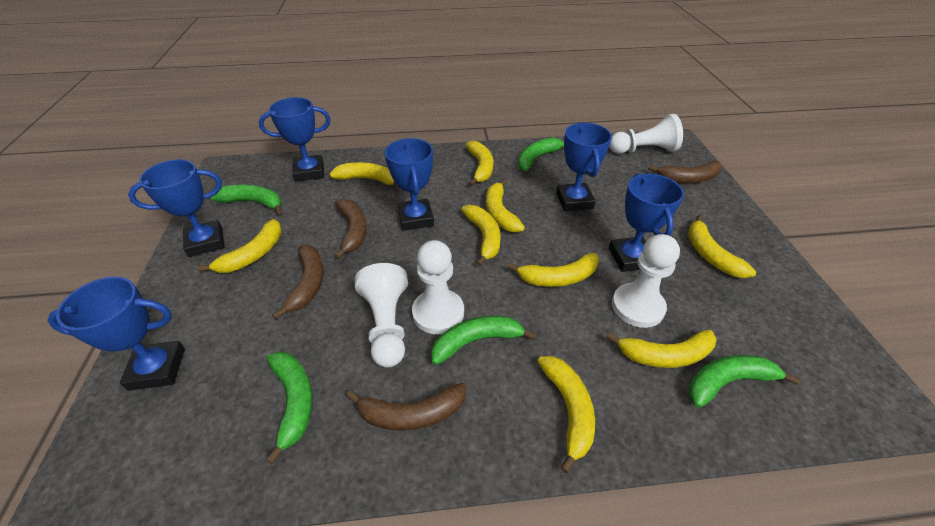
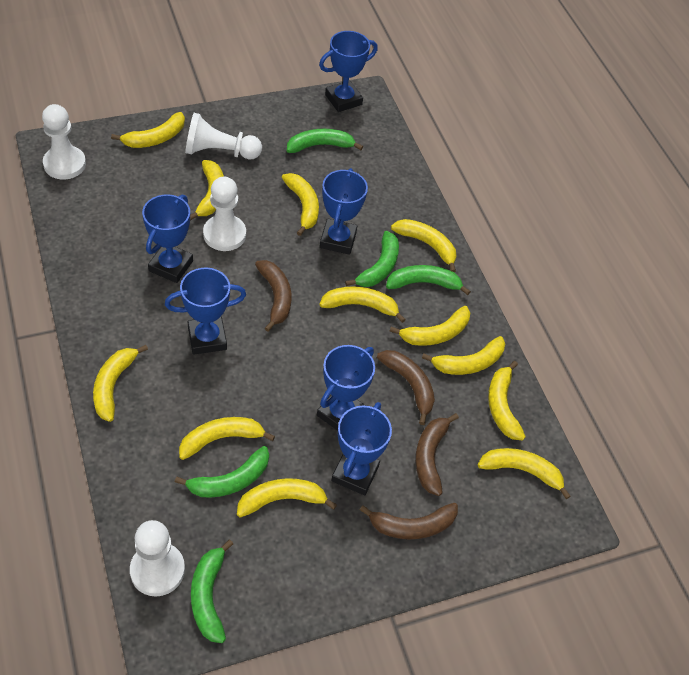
yellow banana: [198,219,282,273] [330,162,400,189] [461,205,501,266] [466,141,493,186] [486,179,525,232] [507,253,599,287] [538,356,595,473] [606,329,717,368] [688,215,756,278] = 9 -> [93,345,148,422] [111,112,185,148] [179,417,275,460] [190,160,224,221] [237,478,337,518] [282,173,319,236] [319,286,406,323] [390,306,470,346] [391,219,457,273] [422,336,505,375] [478,448,571,499] [488,361,526,440] = 12

